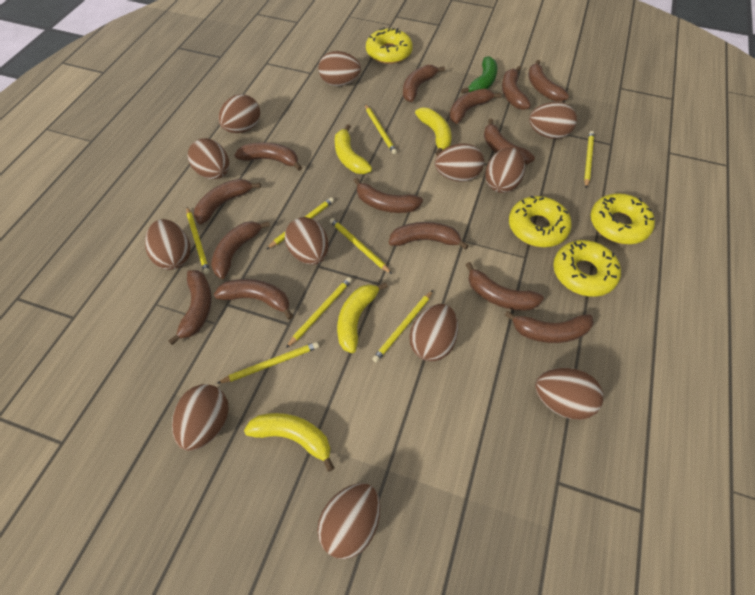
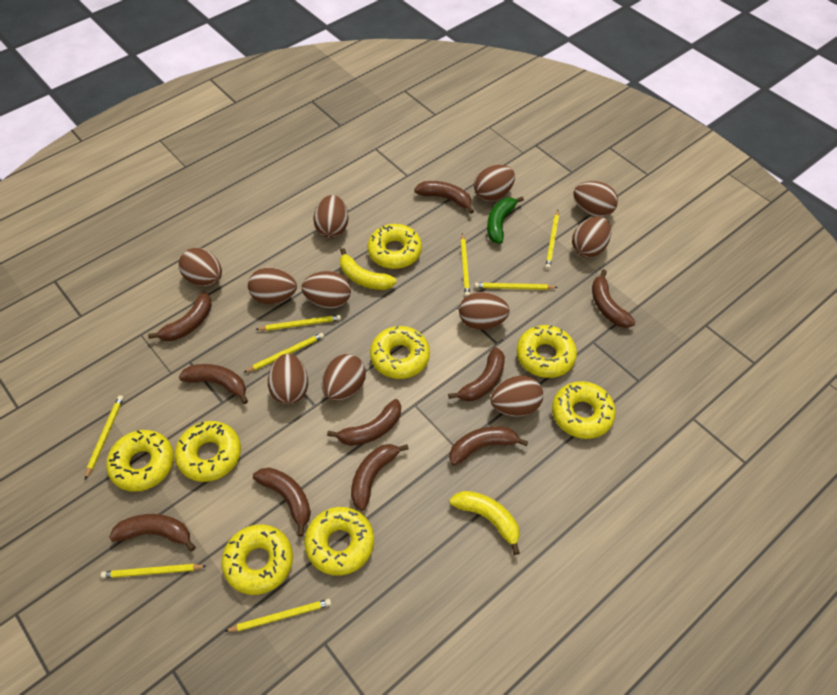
brown banana: [168,270,212,345] [194,179,261,224] [211,221,270,279] [214,279,293,320] [234,142,302,171] [353,178,423,213] [389,222,469,250] [403,65,445,102] [450,89,501,124] [465,262,544,311] [484,119,535,164] [502,66,531,110] [505,311,594,343] [528,60,569,102] = 14 -> [109,514,196,551] [148,292,212,341] [179,364,248,404] [253,468,311,536] [327,399,401,446] [351,444,409,511] [414,181,474,214] [448,347,505,401] [449,426,528,466] [592,269,636,328] = 10
brown egg: [145,219,190,270] [172,384,229,451] [188,138,229,179] [218,94,260,133] [285,217,329,265] [317,483,380,559] [318,51,361,86] [410,304,458,361] [435,144,484,182] [485,147,525,193] [529,102,577,139] [535,368,603,420] = 12 -> [178,248,222,286] [248,268,297,304] [268,354,308,405] [301,271,351,309] [313,195,348,238] [322,354,366,401] [459,292,510,330] [474,165,515,201] [490,376,543,416] [572,217,611,258] [573,181,618,217] = 11
yellow banana: [244,413,334,472] [335,124,372,174] [337,282,388,353] [415,108,452,156] = 4 -> [340,248,397,290] [449,491,520,555] = 2
yellow donut: [366,27,413,64] [509,195,572,247] [553,240,621,297] [590,193,655,244] = 4 -> [106,430,174,492] [175,421,241,482] [221,524,293,595] [304,507,374,576] [367,224,422,269] [370,326,430,379] [516,325,577,378] [552,381,616,439] = 8

